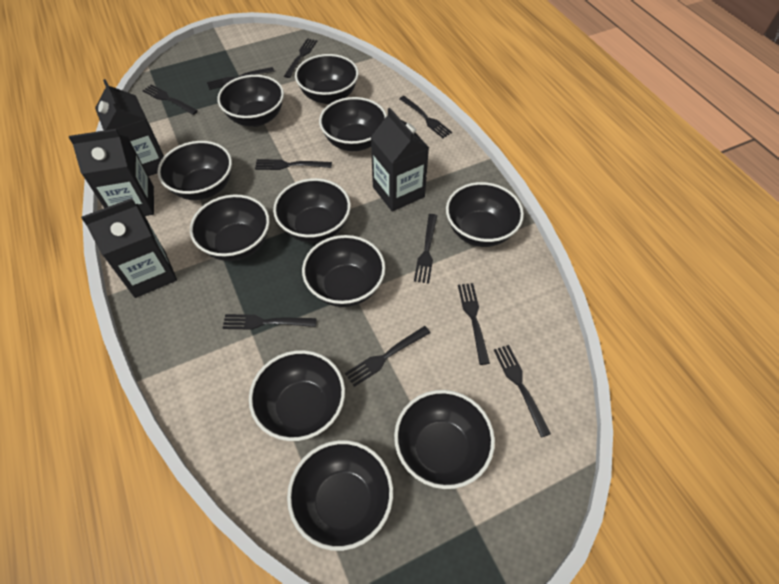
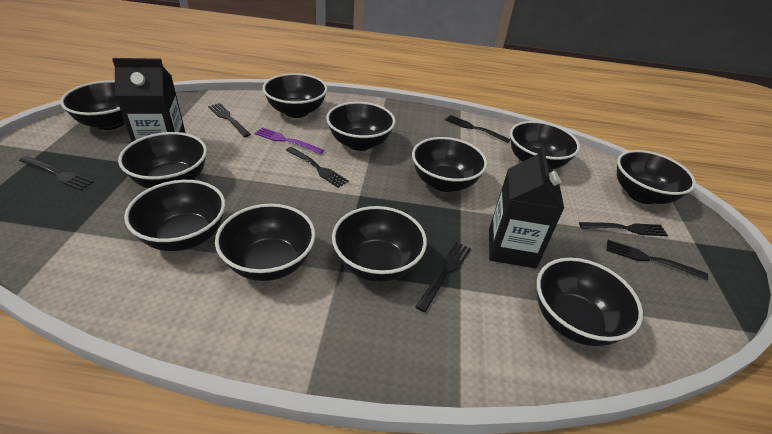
black carton: [69,129,154,216] [81,198,177,298] [95,79,164,176] [371,108,429,212] = 4 -> [112,58,186,142] [489,146,564,268] = 2
black fork: [142,84,198,115] [207,67,274,90] [223,314,317,330] [255,159,332,170] [284,38,317,78] [345,326,430,387] [399,96,452,138] [414,214,437,284] [458,283,490,365] [494,345,551,438] = 10 -> [19,156,94,190] [208,103,251,137] [286,147,349,188] [415,242,471,312] [445,115,510,143] [579,222,668,236] [606,240,708,280] = 7
purple fork: none = 0 -> [254,127,324,154] = 1

